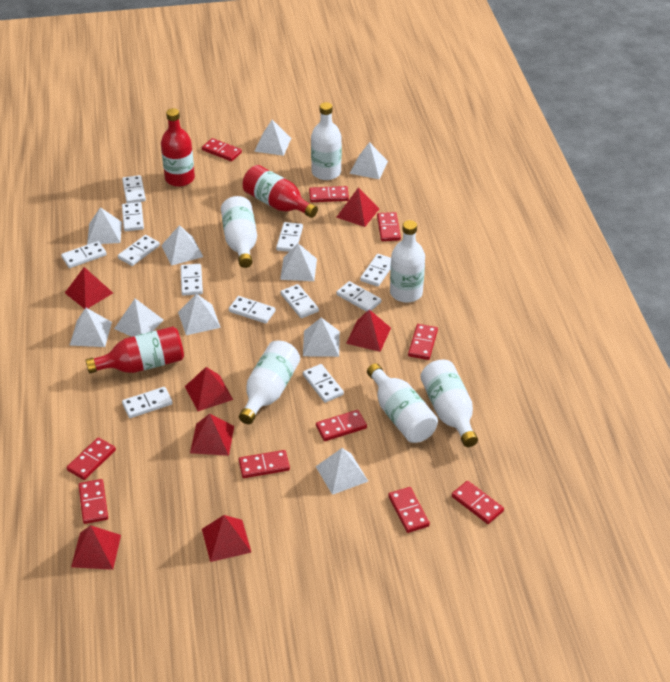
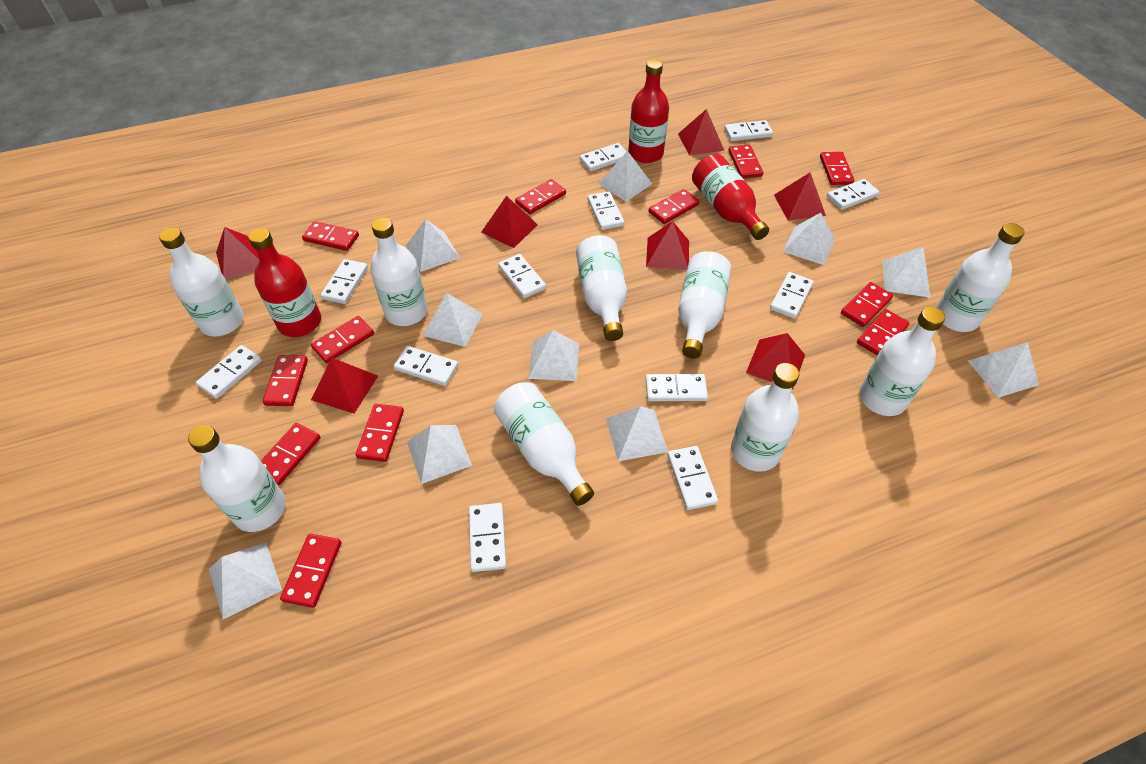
red domino: [66,437,116,480] [79,479,108,524] [202,138,242,161] [239,450,290,478] [309,186,349,202] [316,410,367,441] [377,212,401,241] [388,487,430,533] [408,324,438,360] [452,481,504,524] = 10 -> [261,423,321,486] [262,355,308,406] [280,534,341,608] [302,221,359,251] [311,316,374,363] [356,404,404,462] [515,179,566,214] [649,189,700,224] [728,145,763,178] [820,152,854,185] [841,282,893,327] [857,309,910,355] = 12
white bottle: [221,196,257,268] [239,341,300,424] [311,102,342,180] [367,363,438,443] [390,220,425,303] [420,360,478,447] = 6 -> [159,227,244,336] [188,425,286,532] [370,217,428,326] [494,382,594,506] [576,235,627,341] [678,251,731,359] [731,363,799,472] [859,307,945,416] [936,223,1025,332] = 9

